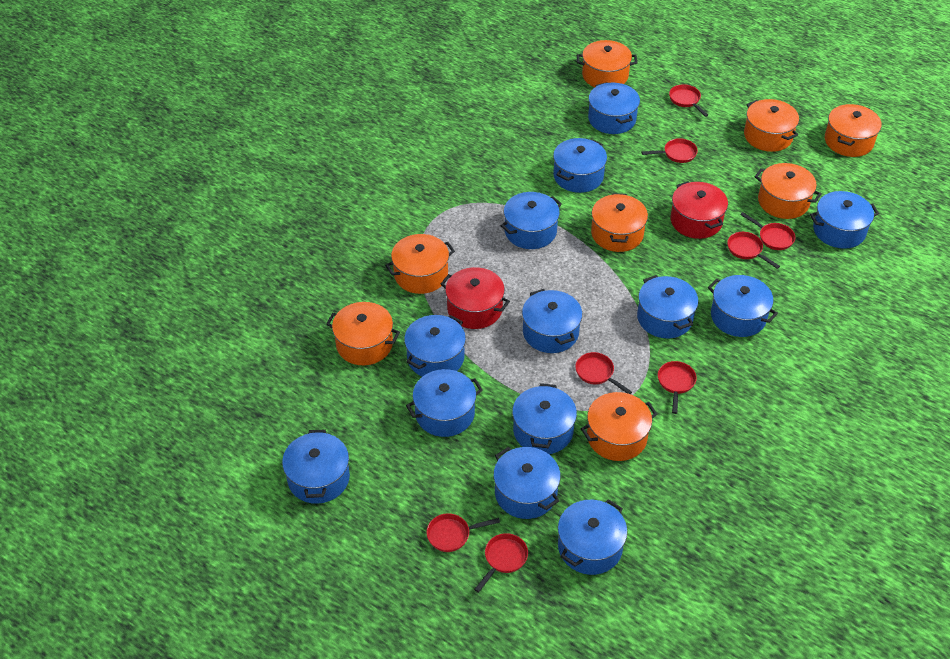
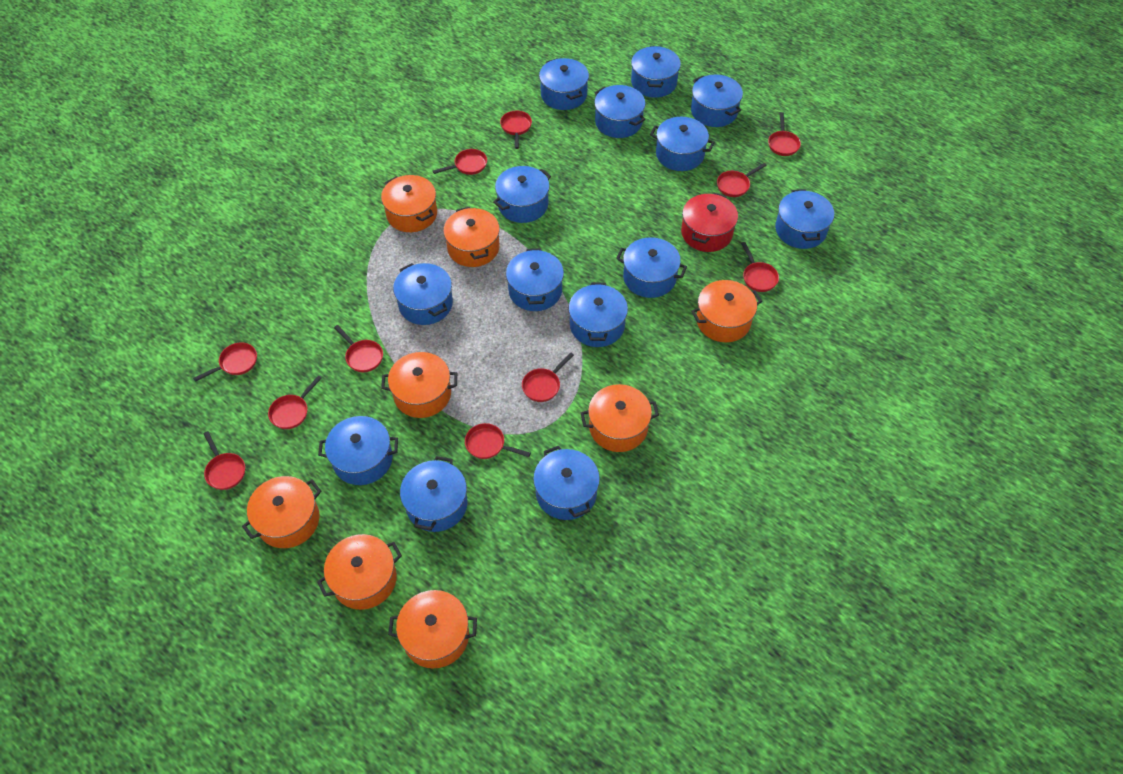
blue pot: [282,429,350,504] [404,315,466,377] [406,369,483,437] [493,447,561,519] [501,192,562,249] [512,383,577,454] [522,289,582,353] [553,138,607,193] [558,499,627,575] [588,82,640,134] [637,275,699,338] [708,275,778,337] [810,191,879,249] = 13 -> [318,416,398,485] [393,263,453,325] [400,456,468,532] [493,166,551,223] [506,248,564,311] [533,446,600,520] [539,58,589,110] [568,282,628,347] [594,85,646,138] [616,237,687,298] [631,46,681,98] [650,117,715,171] [691,74,743,127] [775,189,834,249] = 14
red pan: [426,513,500,552] [474,533,528,593] [575,352,632,394] [642,138,698,163] [658,361,697,414] [669,84,708,117] [727,232,780,269] [740,212,796,250] = 8 -> [193,342,257,382] [204,431,245,490] [268,376,322,429] [334,325,383,372] [433,149,487,175] [465,423,531,459] [500,111,532,149] [522,352,574,402] [717,163,767,197] [741,242,779,292] [768,112,801,156] = 11
red pot: [441,267,510,329] [670,181,728,239] = 2 -> [681,193,738,252] = 1

